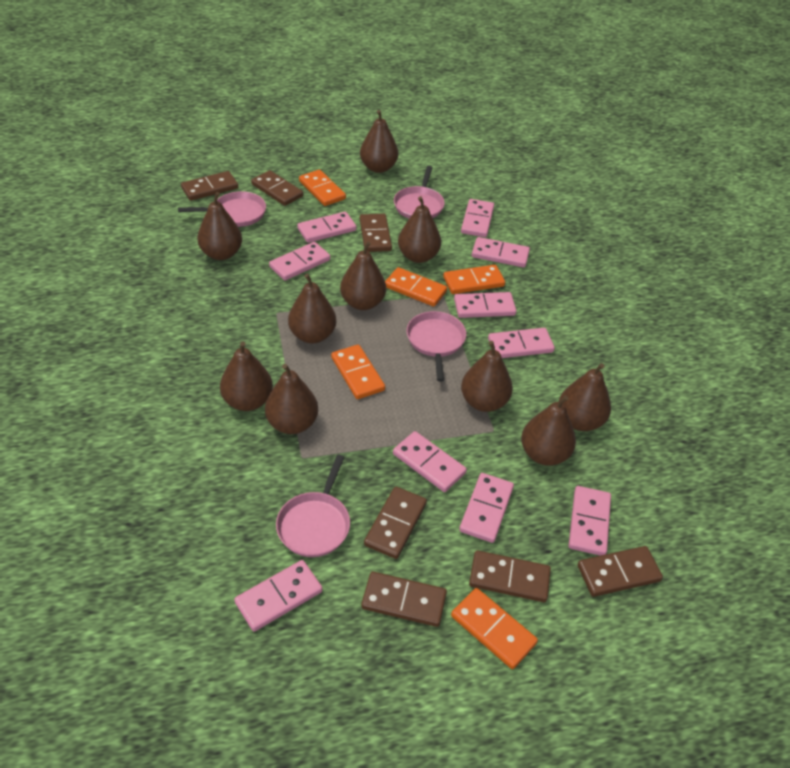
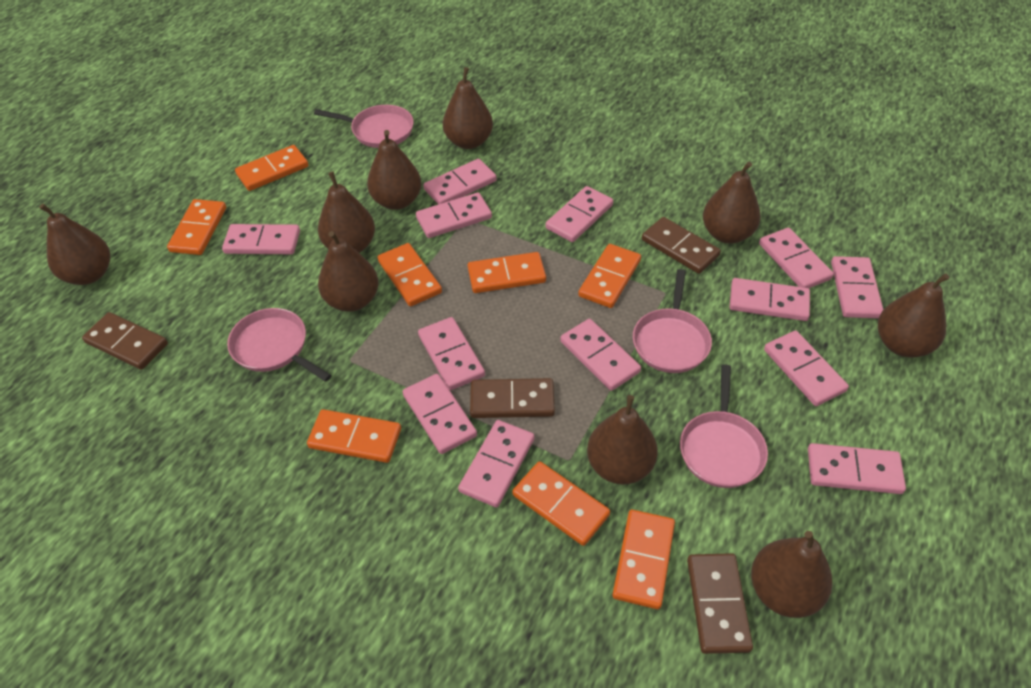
brown domino: [181,171,238,201] [251,170,303,206] [360,214,392,252] [361,572,447,627] [364,487,427,559] [469,550,551,602] [578,546,663,597] = 7 -> [82,312,168,370] [470,378,555,418] [642,217,721,274] [687,553,753,654] = 4
brown pear: [197,192,242,260] [220,342,273,411] [265,364,318,434] [288,274,336,343] [340,241,386,310] [360,110,398,173] [398,196,441,263] [461,341,513,412] [521,395,576,466] [559,363,611,431] = 10 -> [39,204,110,285] [318,172,375,253] [318,231,378,312] [367,130,421,210] [443,67,493,149] [587,395,658,484] [703,162,761,244] [751,531,832,618] [878,274,949,357] = 9
orange domino: [299,169,346,206] [331,345,385,399] [385,267,447,307] [443,265,505,294] [451,588,538,669] = 5 -> [167,199,226,255] [235,145,308,191] [307,409,401,463] [378,243,442,306] [468,252,546,293] [512,461,610,546] [578,244,641,308] [612,510,675,609] = 8
pink domino: [234,560,323,632] [269,242,330,281] [297,212,356,243] [393,431,467,492] [454,292,516,318] [459,473,514,543] [461,199,494,237] [472,237,530,268] [488,328,555,358] [569,486,611,556] = 10 -> [222,224,300,254] [403,374,477,454] [416,192,492,238] [418,317,485,390] [423,159,497,205] [458,420,534,507] [546,186,613,242] [560,319,641,391] [730,278,810,321] [759,228,834,288] [764,330,849,406] [808,443,906,494] [831,256,884,319] = 13

